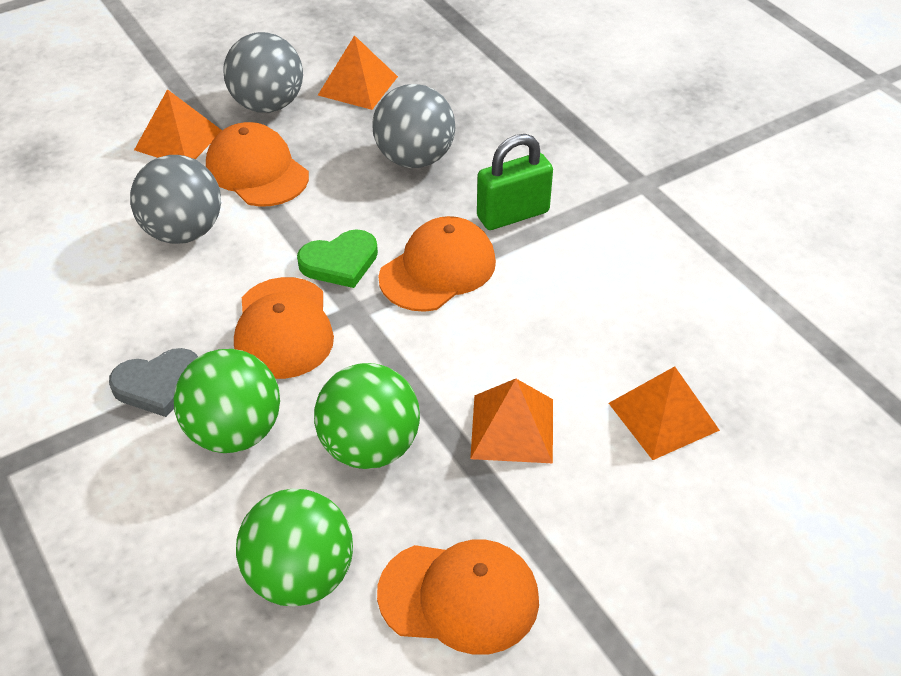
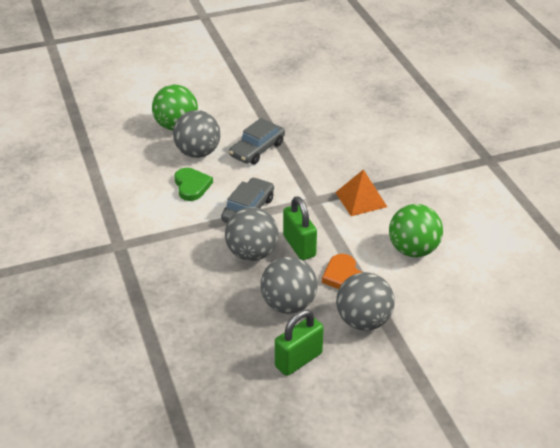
green ball: [174,349,280,453] [236,489,353,607] [314,363,420,469] = 3 -> [152,85,198,130] [389,204,443,257] = 2
green padlock: [477,134,553,230] = 1 -> [275,310,324,376] [283,196,317,260] = 2
grey ball: [130,155,221,244] [223,32,303,113] [372,84,455,168] = 3 -> [173,110,221,158] [225,207,279,261] [260,257,317,314] [336,272,394,331] = 4
grey car: none = 0 -> [221,177,274,223] [229,118,285,164] = 2
grey heart: [109,348,198,417] = 1 -> none = 0
orange cap: [206,122,309,207] [234,277,334,379] [377,539,539,655] [379,216,496,312] = 4 -> none = 0
orange heart: none = 0 -> [322,254,362,289] = 1
orange pyramid: [134,89,222,159] [318,35,398,110] [470,379,553,463] [609,366,720,460] = 4 -> [335,170,387,216] = 1

